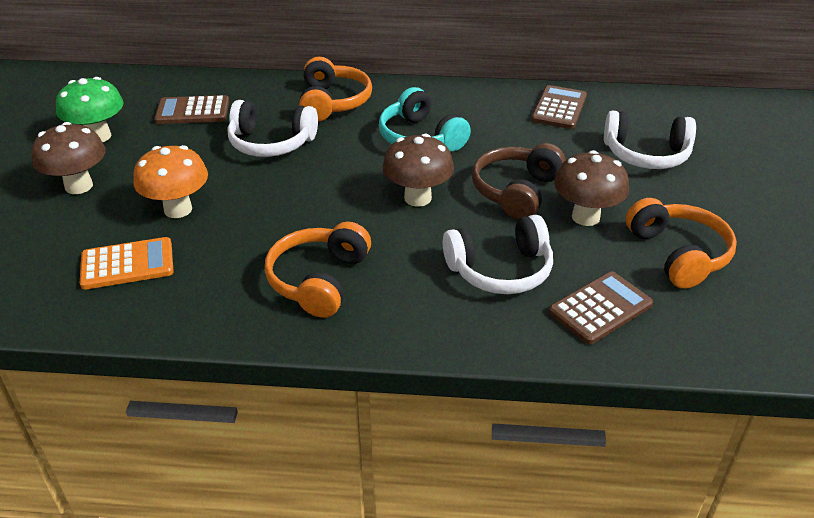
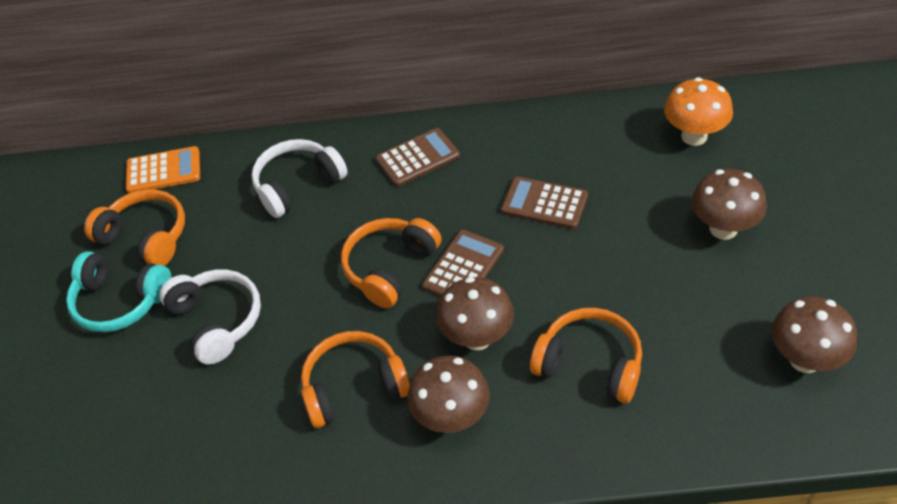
brown headphones: [472,143,566,220] = 1 -> none = 0
brown mushroom: [31,122,105,194] [382,134,454,207] [554,150,629,226] = 3 -> [407,355,490,433] [436,277,514,351] [691,169,767,240] [772,297,857,373] = 4
green mushroom: [56,77,124,142] = 1 -> none = 0
orange headphones: [265,222,371,318] [299,57,372,121] [626,198,737,289] = 3 -> [84,189,185,266] [301,331,410,428] [341,218,441,308] [530,308,642,404] = 4
white headphones: [228,100,318,157] [443,215,553,294] [604,110,696,169] = 3 -> [159,269,261,365] [251,139,348,218] = 2

